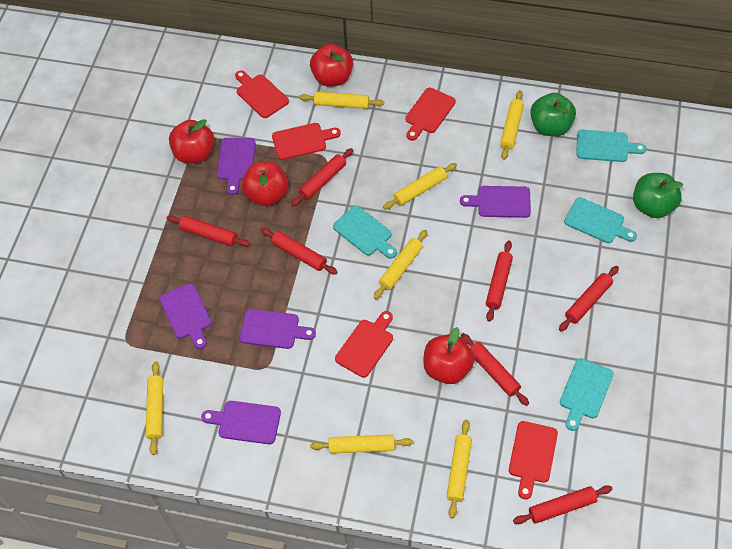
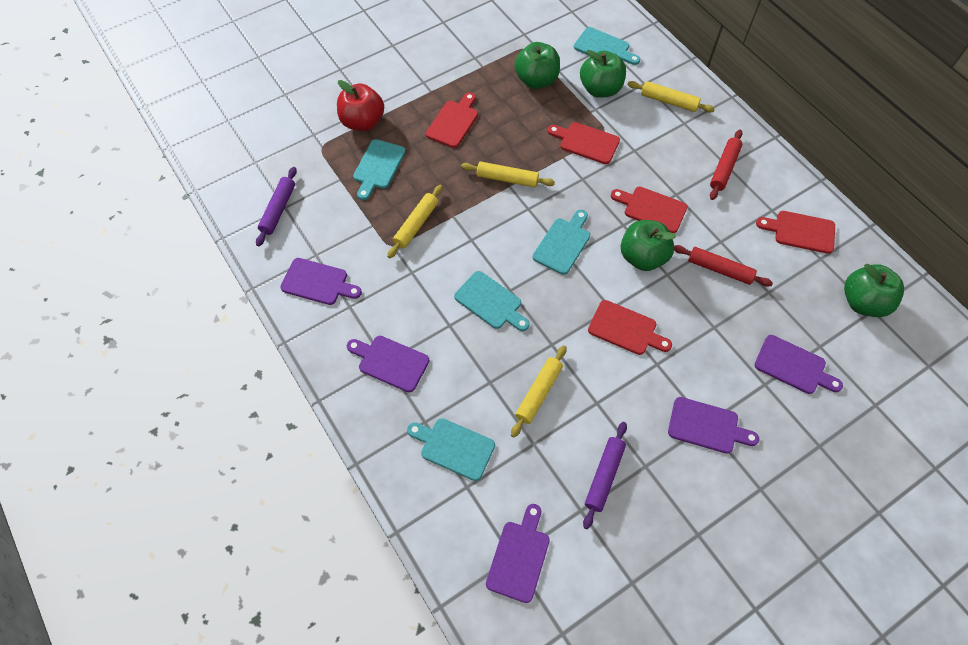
green apple: [530,93,576,136] [633,173,683,218] = 2 -> [515,42,560,89] [580,50,626,98] [621,220,676,271] [844,264,904,317] = 4
purple rolling pin: none = 0 -> [256,167,297,246] [583,422,627,529] = 2
red apple: [169,119,214,163] [242,161,288,206] [310,44,353,87] [423,327,474,384] = 4 -> [337,80,384,131] = 1
red rolling pin: [167,215,250,247] [261,228,338,275] [291,148,353,207] [461,333,529,406] [486,241,513,322] [513,485,612,524] [559,266,619,331] = 7 -> [674,245,773,286] [710,129,743,200] = 2
turquoise cutting board: [333,206,397,259] [560,358,614,431] [564,197,637,243] [576,130,646,162] = 4 -> [353,139,406,200] [407,418,495,481] [454,271,530,331] [533,210,590,275] [574,27,640,65] = 5
yellow rolling pin: [146,362,163,455] [299,91,384,109] [310,434,413,453] [374,230,427,299] [383,163,457,210] [446,420,472,519] [500,90,524,160] = 7 -> [387,185,443,258] [461,161,555,187] [511,345,567,437] [627,81,715,113] = 4

